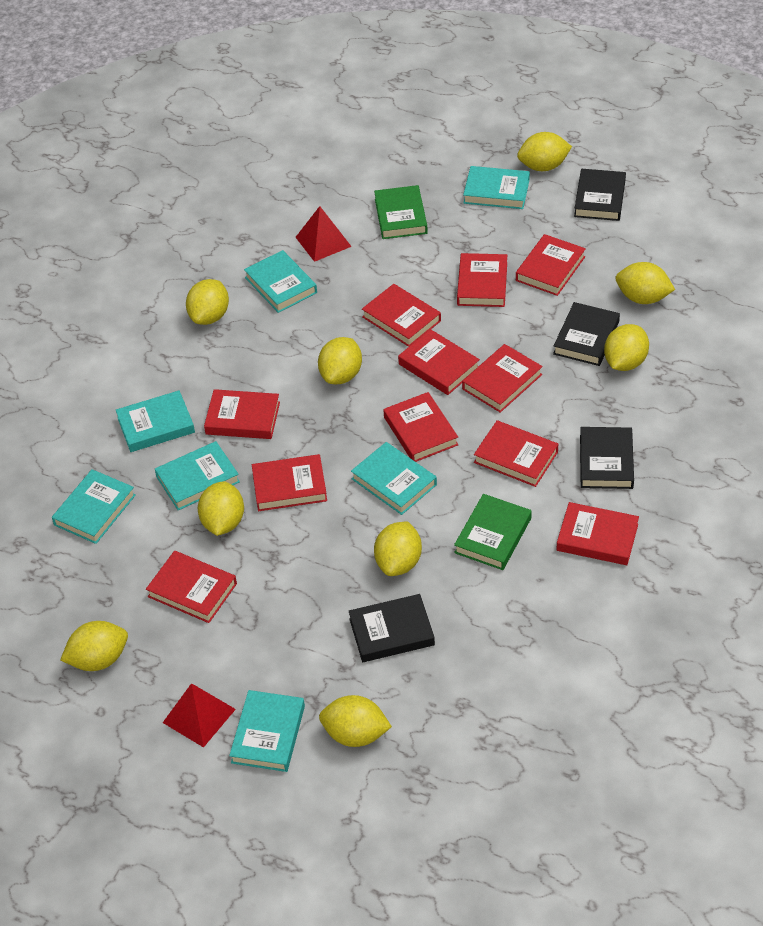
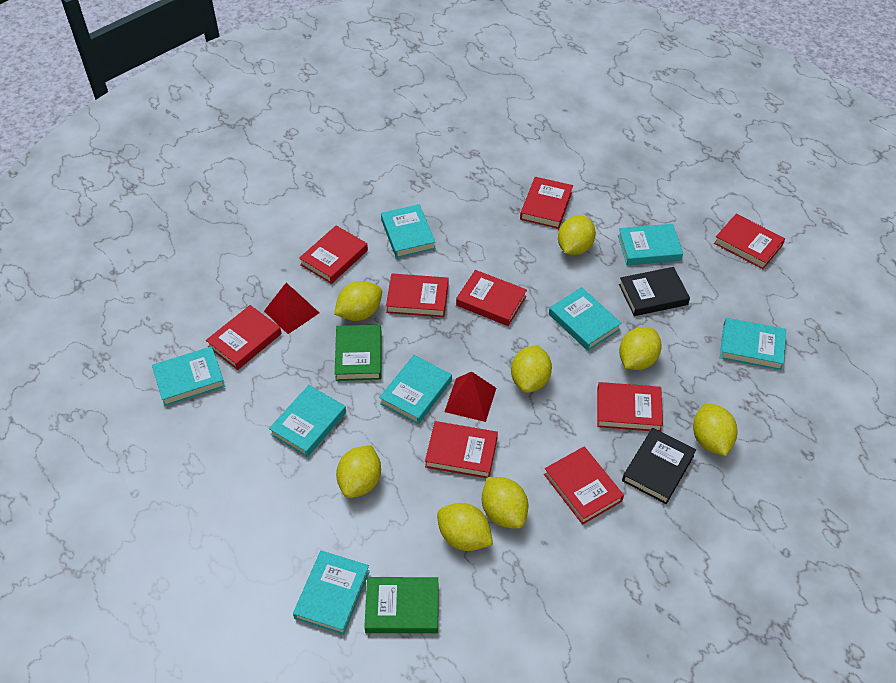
black book: [349,594,435,662] [553,302,620,366] [574,169,626,221] [580,427,634,489] = 4 -> [619,267,690,316] [622,428,696,504] = 2
red book: [146,551,237,623] [204,389,280,439] [252,454,327,511] [362,284,441,347] [383,392,459,462] [398,329,480,395] [457,253,507,307] [462,344,543,413] [474,420,558,487] [516,234,586,296] [556,502,639,565] = 11 -> [206,305,282,370] [299,226,368,284] [386,273,448,317] [425,421,498,478] [456,270,527,326] [520,177,573,229] [544,447,624,525] [597,382,663,432] [714,214,785,269] = 9
turquoise book: [52,469,136,544] [116,391,195,452] [155,441,240,510] [229,690,305,772] [244,250,317,313] [351,442,437,515] [463,166,530,209] = 7 -> [152,346,225,406] [269,385,346,457] [293,551,370,635] [379,355,452,424] [381,204,436,258] [549,287,622,351] [618,224,683,265] [720,318,786,370] = 8
yellow lemon: [60,621,128,671] [186,279,229,325] [198,481,244,536] [318,337,362,384] [319,695,392,747] [374,521,422,576] [517,132,572,171] [604,324,649,371] [616,262,675,304] = 9 -> [334,281,382,321] [336,445,381,498] [437,503,493,551] [482,477,529,529] [511,345,552,393] [558,215,596,255] [619,327,662,370] [693,403,737,456] = 8

